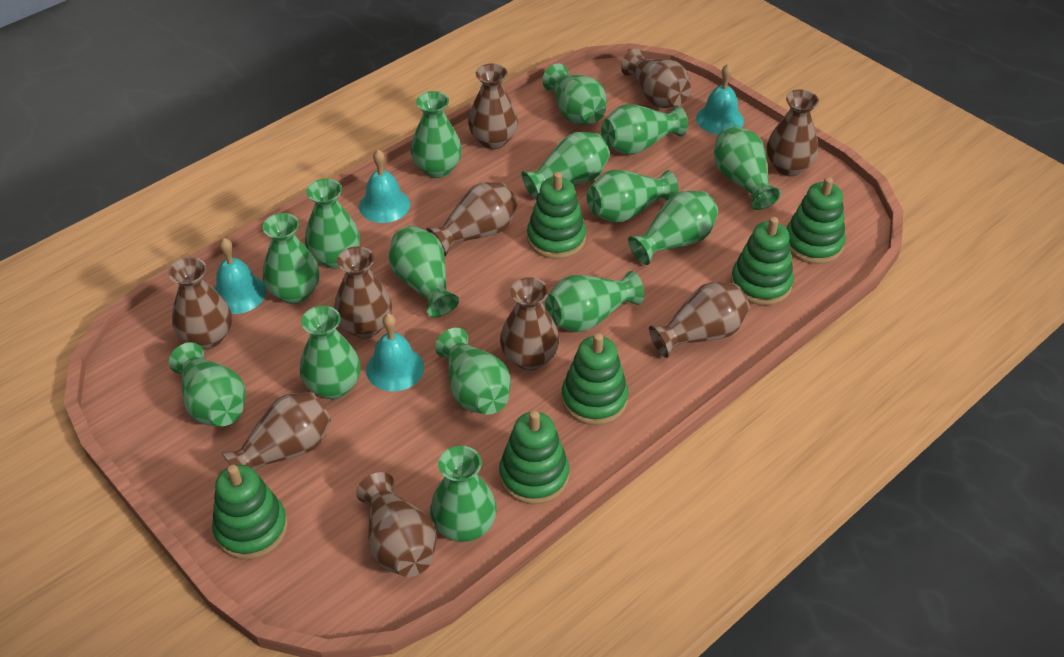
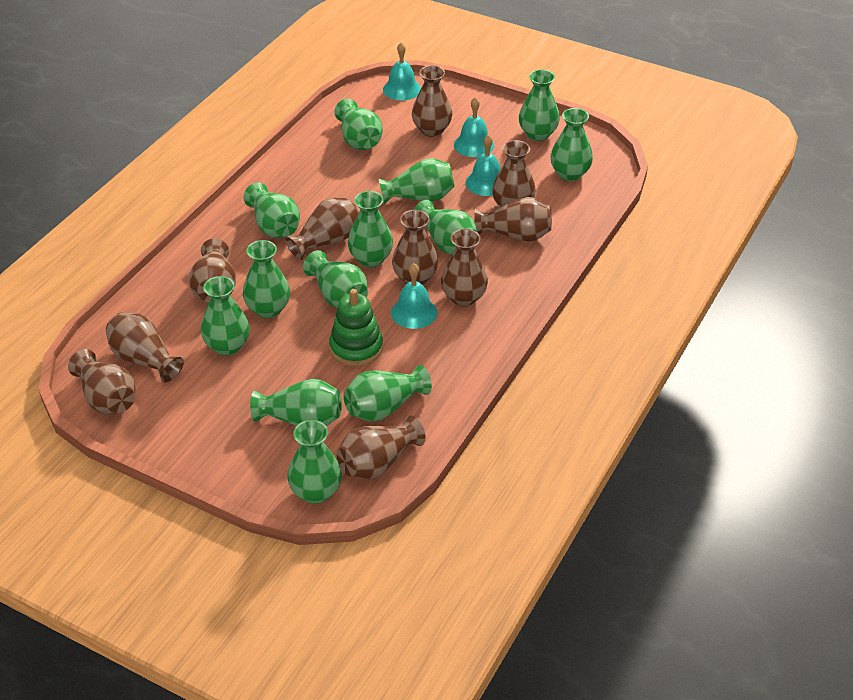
green stacking toy: [212,465,288,560] [499,411,569,505] [527,172,586,259] [561,333,628,425] [731,217,794,305] [786,177,846,264] = 6 -> [329,289,383,366] = 1
green vase: [169,342,246,426] [262,213,319,304] [300,306,360,399] [305,179,360,269] [389,226,459,317] [411,91,462,178] [430,446,497,542] [435,328,511,414] [521,132,610,200] [542,64,606,125] [545,271,644,332] [587,170,679,222] [601,104,688,155] [628,191,718,265] [714,126,781,210] = 15 -> [201,276,250,356] [243,240,290,318] [244,183,300,238] [250,379,342,426] [288,420,342,504] [303,250,368,308] [334,99,383,150] [344,365,432,421] [348,191,393,267] [378,158,454,204] [414,200,477,255] [519,69,560,141] [550,108,593,181] = 13

